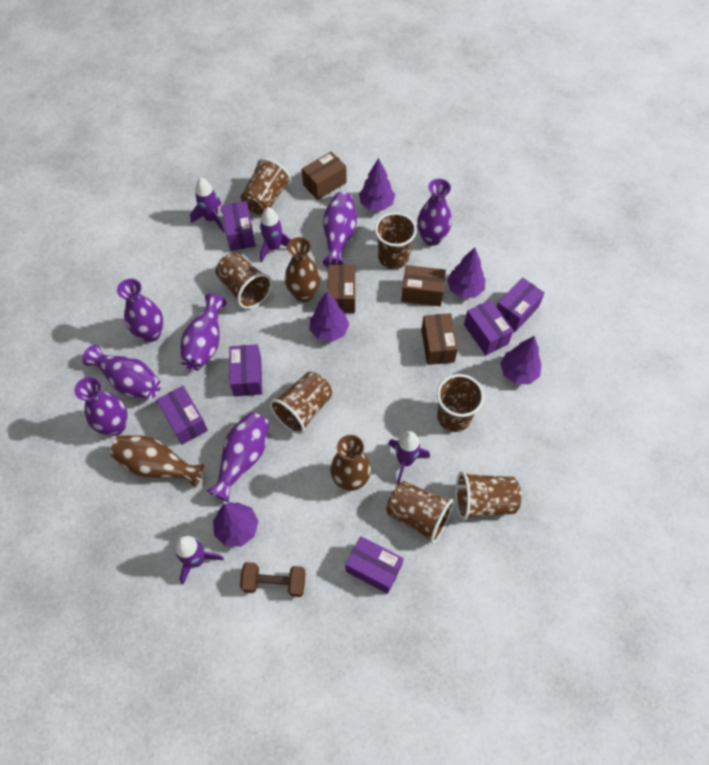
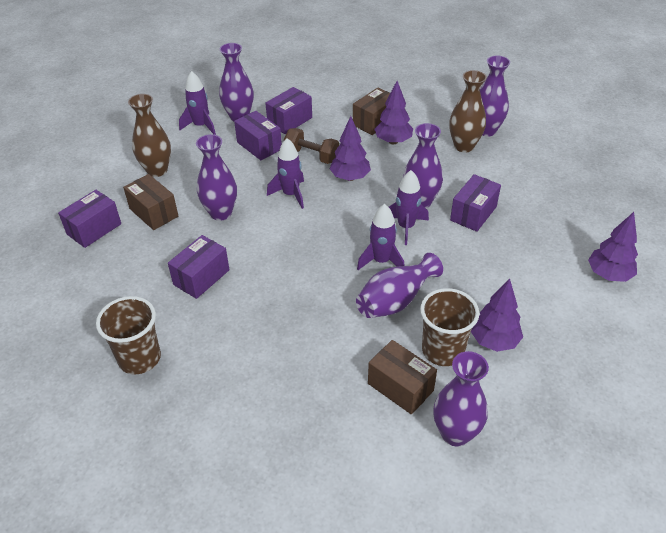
brown box: [302,151,347,200] [327,265,355,313] [401,265,446,306] [421,313,458,365] = 4 -> [123,174,178,230] [353,88,390,135] [368,340,437,415] = 3
brown cup: [216,253,272,309] [241,158,291,215] [270,372,332,434] [375,212,417,269] [386,481,454,544] [437,374,484,432] [456,471,521,521] = 7 -> [96,296,161,374] [420,288,479,366] = 2
brown vase: [110,435,204,488] [285,237,321,303] [330,435,371,491] = 3 -> [128,94,171,177] [449,70,487,153] = 2
purple box: [157,386,208,445] [221,201,256,251] [229,344,262,397] [345,536,404,594] [464,300,514,355] [497,278,545,332] = 6 -> [58,190,121,248] [168,235,230,299] [234,111,282,160] [265,87,312,134] [450,174,501,232] = 5
purple tree: [213,502,259,547] [310,292,349,342] [359,158,395,211] [447,247,485,298] [500,336,541,384] = 5 -> [330,116,371,181] [374,81,413,144] [471,279,523,352] [588,212,638,282] = 4
purple vase: [75,377,128,436] [82,345,161,399] [117,279,163,342] [181,293,226,371] [207,412,269,502] [323,192,357,267] [417,179,452,246] = 7 -> [196,134,237,221] [219,43,254,121] [356,253,443,318] [403,123,443,208] [433,351,489,447] [480,55,510,137] = 6

